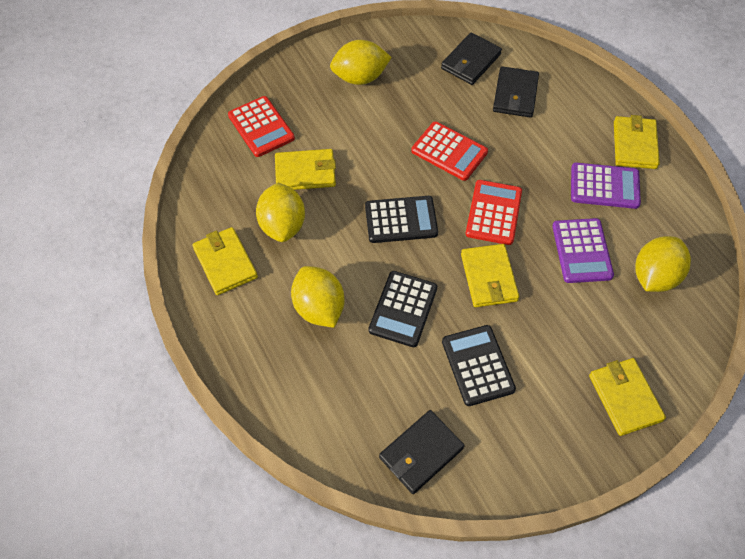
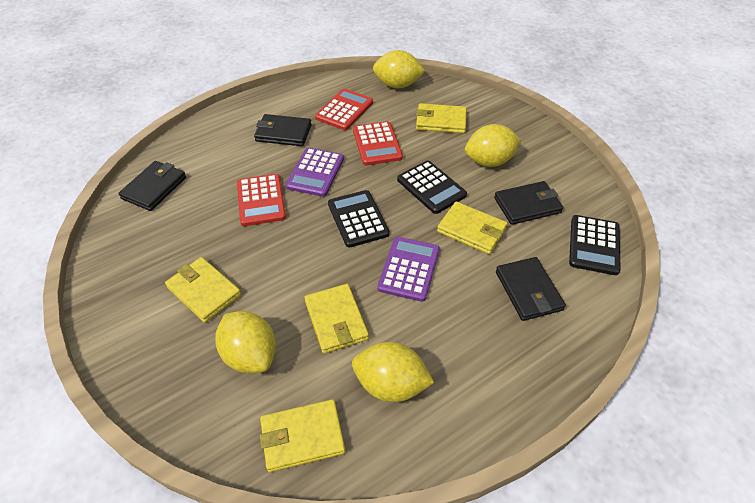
black wallet: [379,410,465,494] [441,33,502,85] [493,66,539,118] = 3 -> [118,161,186,211] [254,114,312,146] [494,181,563,225] [496,257,566,321] = 4

